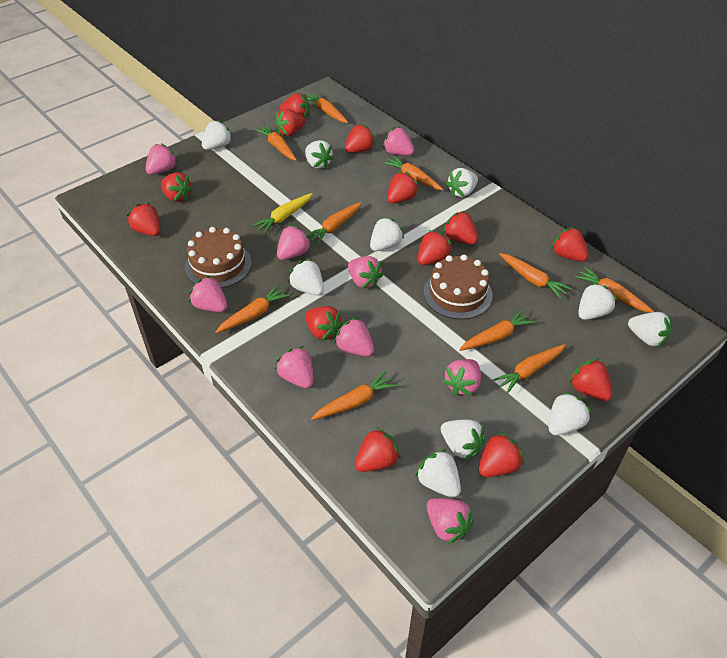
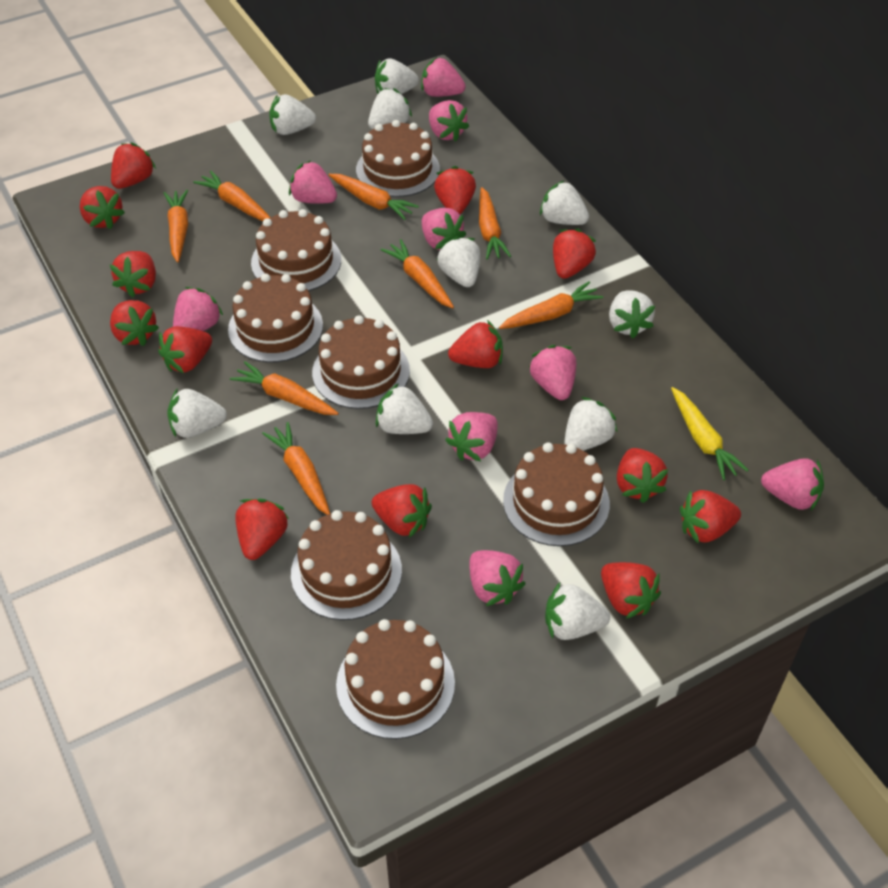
brown cake: [185,227,252,288] [424,255,493,319] = 2 -> [228,273,323,362] [251,209,341,291] [291,510,402,620] [312,315,410,409] [336,619,455,739] [356,120,440,197] [503,443,610,546] = 7
orange carrot: [215,285,290,333] [255,124,297,161] [307,92,348,123] [308,202,362,245] [311,371,398,420] [383,155,443,190] [459,309,536,351] [493,344,566,394] [499,253,572,299] [575,267,654,313] = 10 -> [164,190,188,263] [193,171,271,221] [230,361,339,415] [262,422,330,515] [328,174,419,220] [381,239,454,308] [479,187,511,260] [499,281,603,329] = 8

